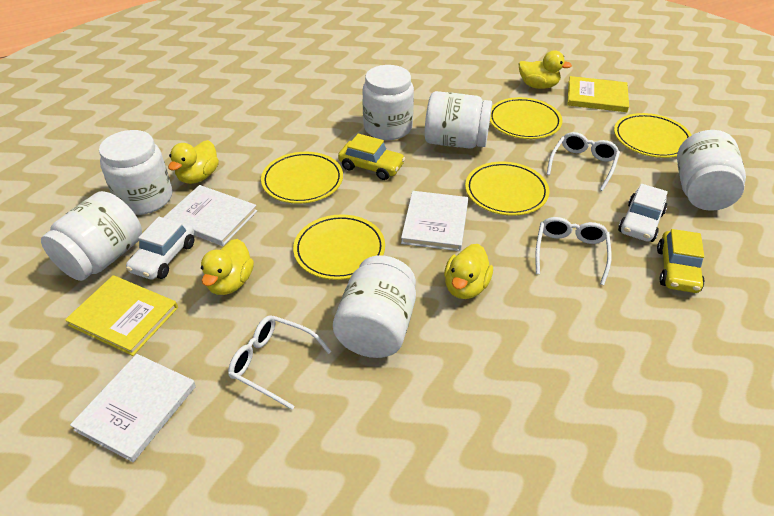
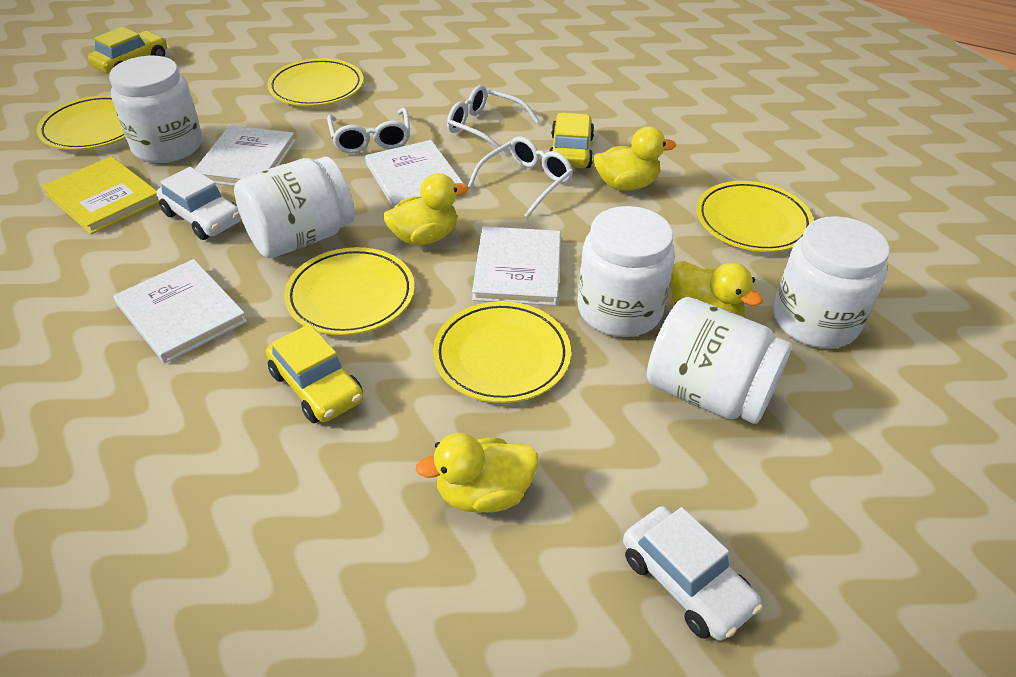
white book: [70,354,196,462] [163,185,257,246] [401,191,468,251] = 3 -> [114,259,247,363] [195,125,296,186] [365,140,463,208] [472,226,561,306] = 4
white jar: [41,191,142,281] [99,130,172,215] [333,255,416,358] [362,65,414,140] [425,91,492,149] [677,130,746,211] = 6 -> [109,56,202,163] [234,157,354,258] [578,206,675,337] [647,297,792,424] [773,216,890,348] = 5
yellow book: [65,275,178,356] [568,76,629,112] = 2 -> [42,156,159,235] = 1
yellow car: [338,134,405,180] [657,229,705,293] = 2 -> [88,27,167,74] [266,324,363,423] [550,112,595,168] = 3

